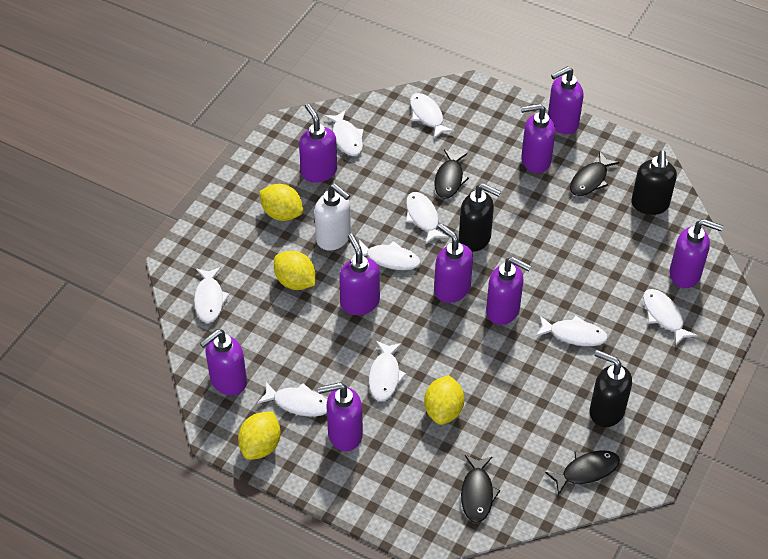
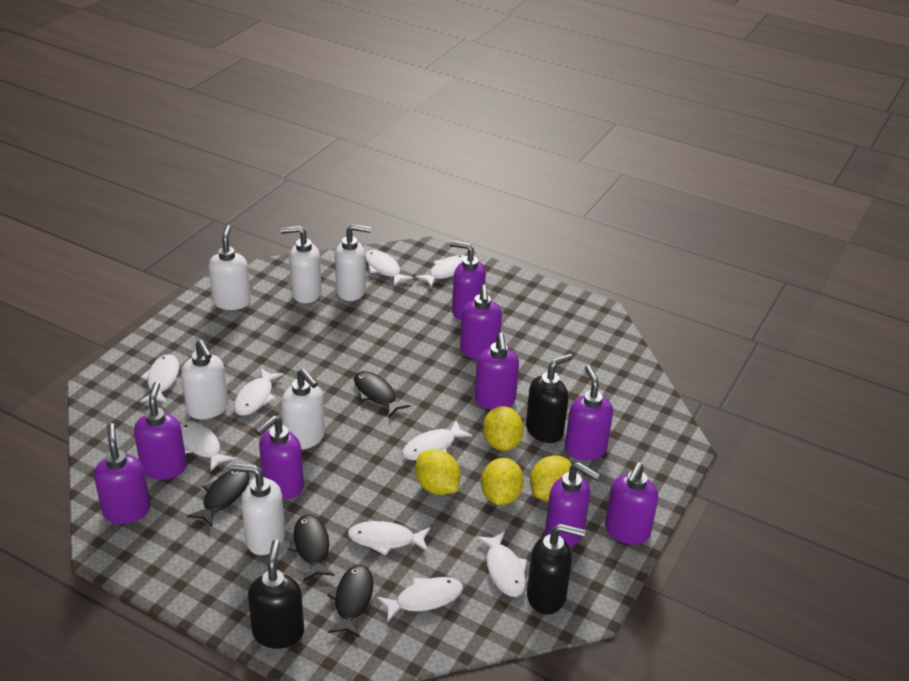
white soap dispenser: [314,183,351,250] = 1 -> [181,340,228,419] [209,225,251,310] [231,463,285,555] [281,226,322,303] [281,368,325,450] [335,224,371,301] = 6

